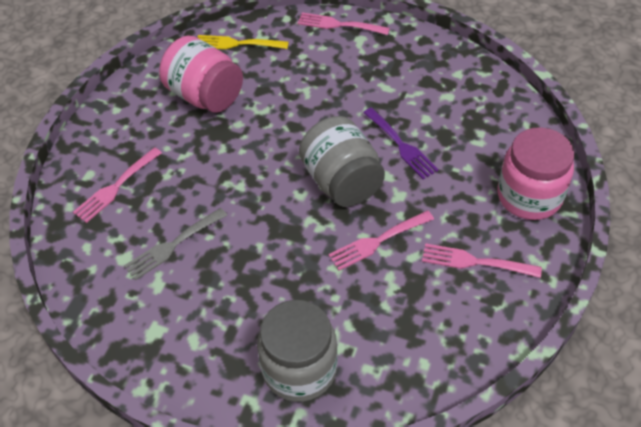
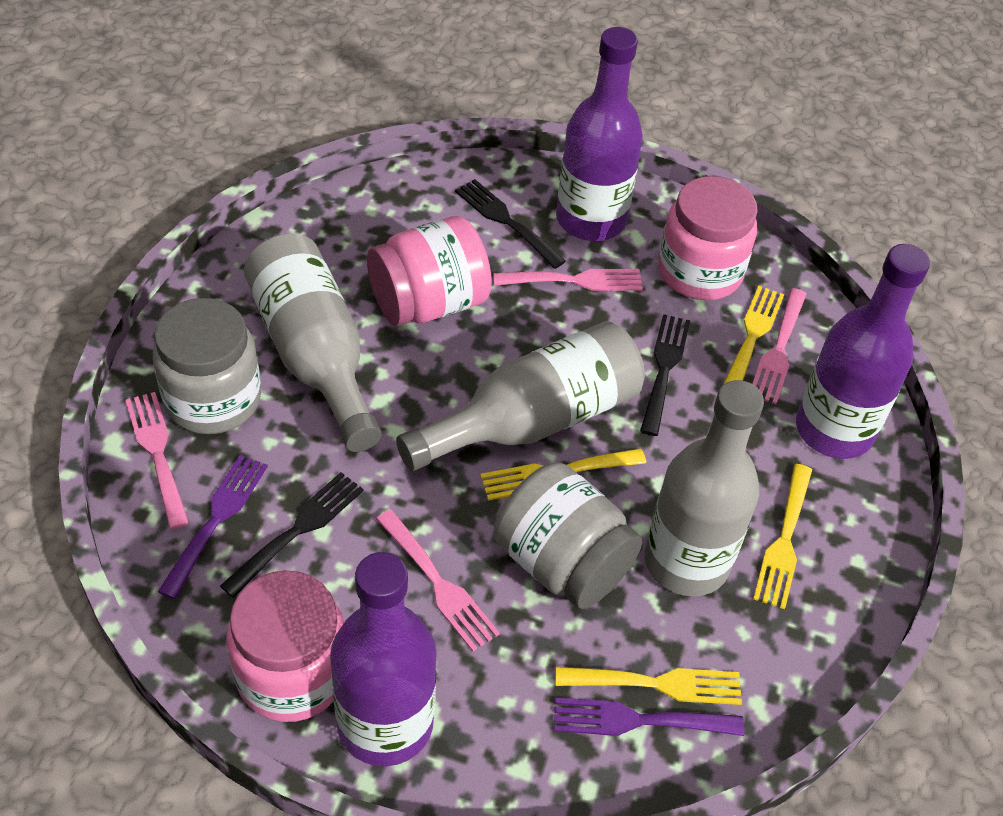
black fork: none = 0 -> [220,472,364,598] [455,179,566,269] [640,314,690,436] = 3
grey bottle: none = 0 -> [244,234,381,452] [396,321,645,471] [644,380,764,596] = 3
grey fork: [124,208,227,280] = 1 -> none = 0
pink jar: [159,36,243,113] [498,127,574,220] = 2 -> [226,570,344,722] [367,216,492,326] [658,176,758,301] = 3
purple bottle: none = 0 -> [330,552,437,766] [556,27,643,241] [796,244,930,459] = 3
purple fork: [363,107,439,179] = 1 -> [158,455,268,599] [554,698,744,736] = 2
yellow fork: [198,35,289,49] = 1 -> [480,448,646,500] [556,667,742,705] [723,285,784,385] [753,464,812,609] = 4

